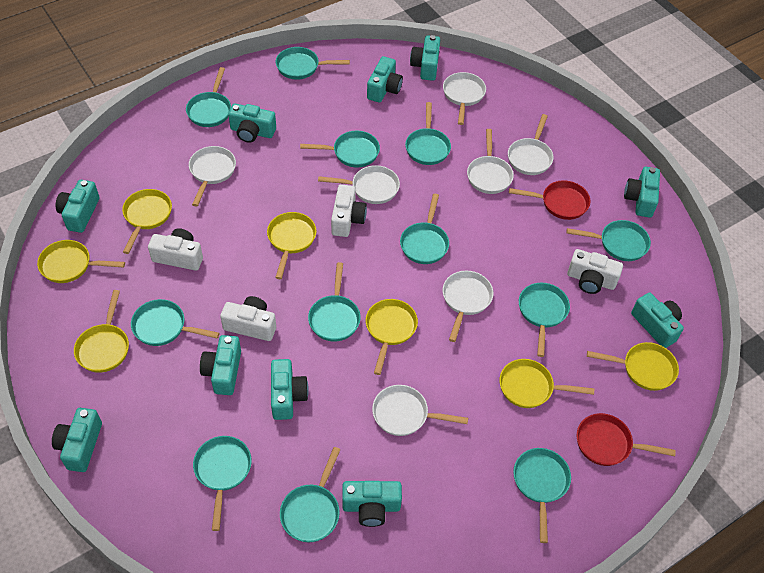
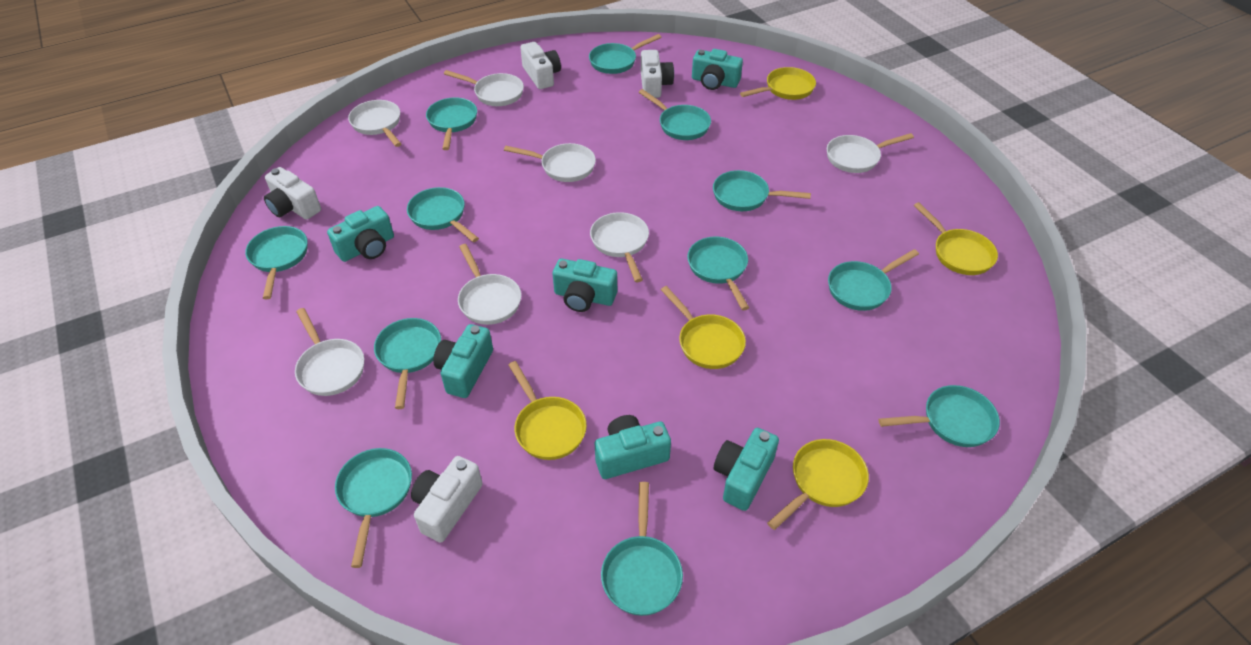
red pan: [509,180,591,220] [577,413,676,466] = 2 -> none = 0
turquoise camera: [52,408,102,472] [56,180,100,233] [200,335,241,395] [228,104,276,143] [271,359,309,420] [342,481,402,527] [367,56,403,103] [410,35,440,81] [624,167,660,218] [631,293,684,348] = 10 -> [327,206,394,262] [433,324,493,398] [553,258,617,312] [595,415,671,479] [692,49,743,90] [714,428,779,511] = 6
yellow pan: [37,240,125,283] [74,290,129,373] [122,189,172,254] [267,212,317,279] [366,299,418,375] [499,359,594,408] [587,342,679,391] = 7 -> [508,361,587,460] [661,286,746,369] [740,67,816,100] [767,439,869,530] [914,202,998,275] = 5

